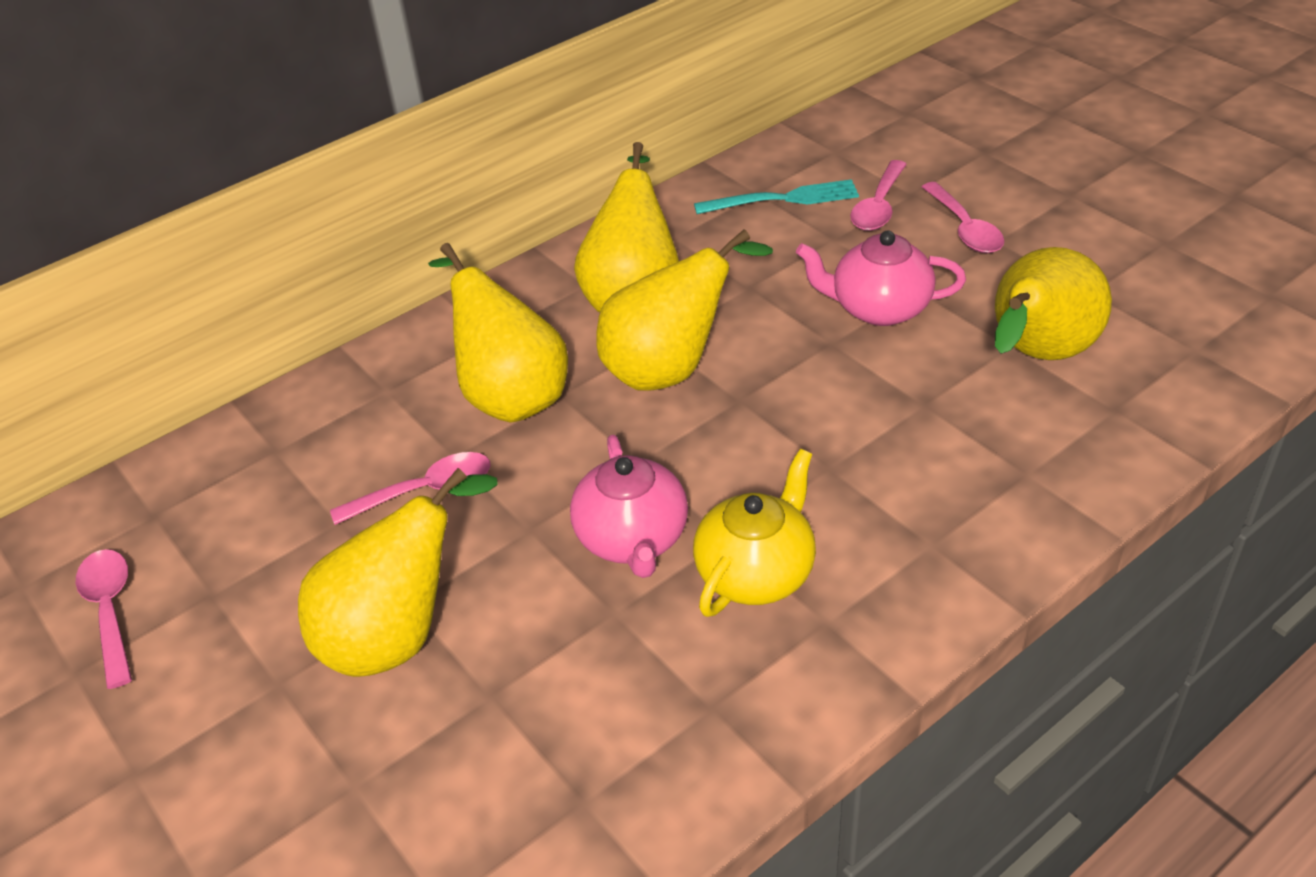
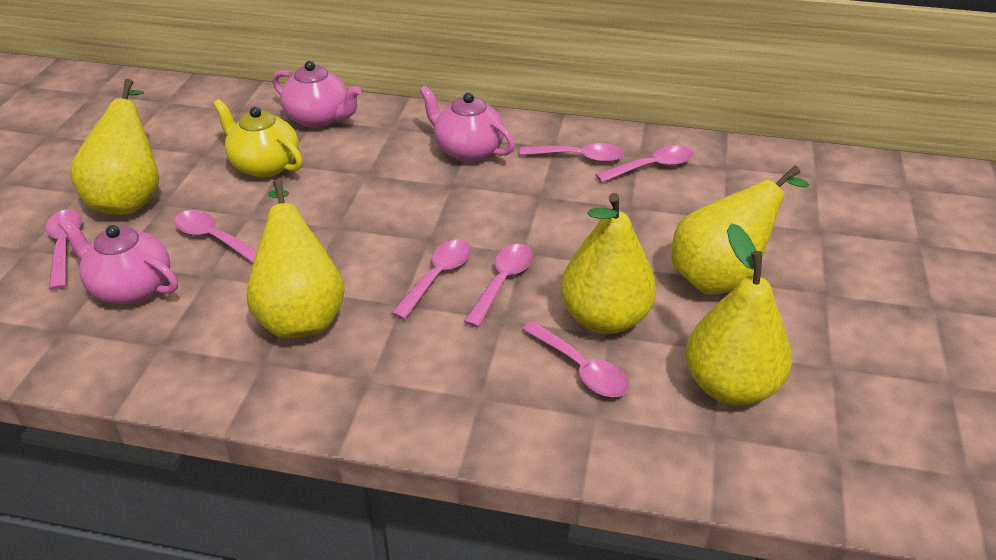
pink spoon: [76,549,132,689] [330,452,491,525] [850,160,907,231] [922,182,1004,253] = 4 -> [46,209,82,290] [174,210,257,263] [391,239,472,320] [464,244,533,328] [519,143,624,163] [522,321,629,397] [596,145,693,183] = 7
pink teapot: [570,435,688,578] [796,230,966,326] = 2 -> [58,218,178,304] [272,61,361,128] [419,86,515,162] = 3
turquoise fork: [694,179,859,214] = 1 -> none = 0

